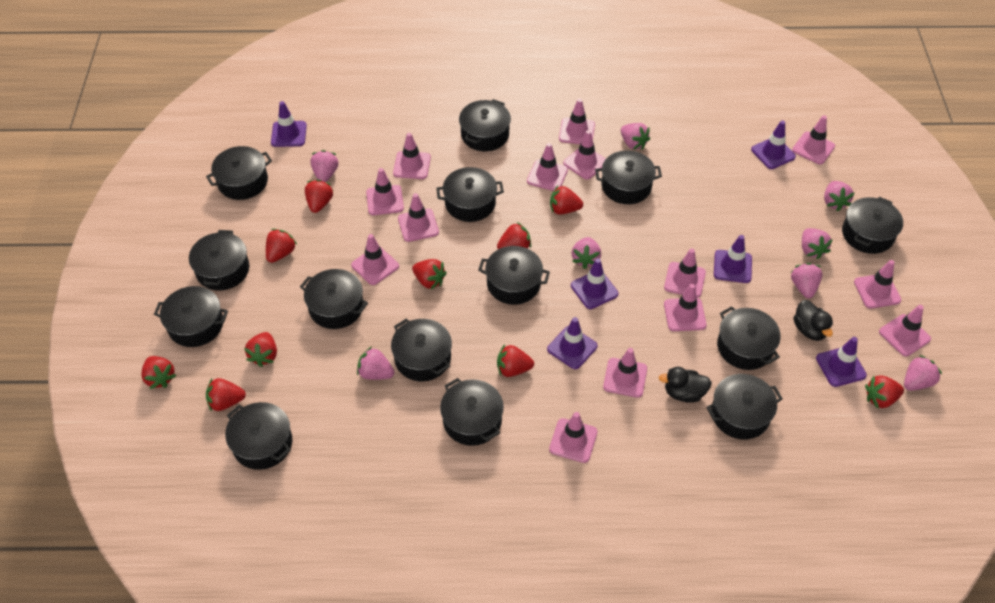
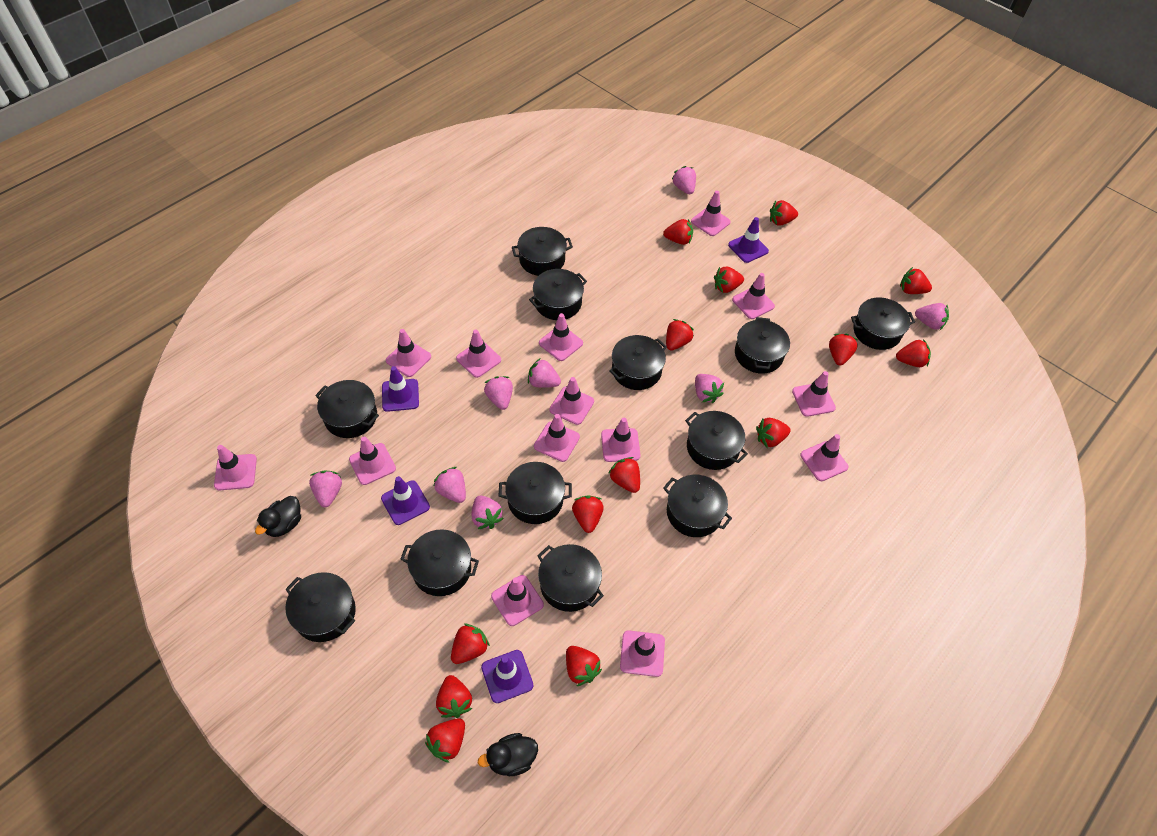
black pot: [154,286,228,347] [189,230,249,291] [206,146,272,200] [225,402,292,470] [300,269,368,329] [391,319,452,381] [436,167,504,222] [440,378,504,446] [459,99,511,151] [478,246,550,305] [595,150,662,204] [706,374,783,440] [717,306,781,370] [842,197,903,254] = 14 -> [285,572,356,642] [315,380,379,438] [400,529,479,596] [499,462,572,524] [512,227,573,276] [529,269,587,320] [537,544,604,612] [609,335,667,390] [663,475,732,537] [685,411,748,470] [735,317,790,374] [851,298,915,350] = 12
purple traffic cone: [271,101,307,147] [547,317,597,369] [571,258,618,309] [714,235,752,283] [751,120,796,169] [816,337,867,387] = 6 -> [381,476,430,525] [382,366,419,412] [481,650,533,703] [728,217,769,263] = 4
red strawberry: [141,356,176,389] [206,378,246,412] [244,332,277,367] [266,229,297,263] [305,179,333,213] [412,259,447,290] [497,222,531,249] [497,345,534,377] [550,186,583,215] [865,375,904,408] = 10 -> [425,718,465,763] [436,675,472,718] [451,624,490,664] [566,646,602,686] [572,495,604,533] [608,457,640,493] [663,219,693,245] [666,319,694,351] [714,267,744,293] [756,418,791,448] [770,200,798,226] [829,334,858,366] [896,339,931,367] [900,267,932,294] = 14

